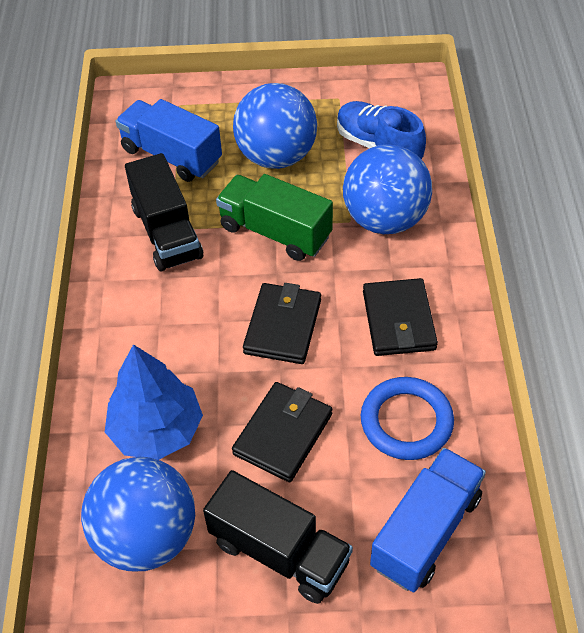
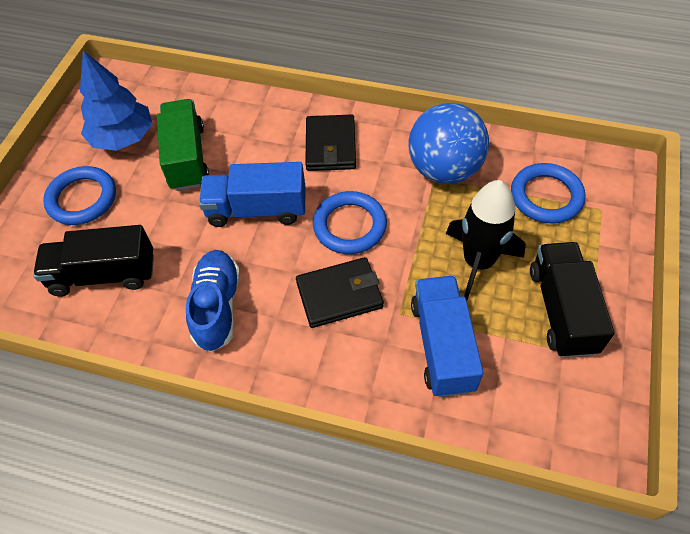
black rocket: none = 0 -> [446,180,526,300] = 1
black wallet: [232,382,332,482] [243,283,321,364] [363,278,438,356] = 3 -> [296,257,384,328] [305,115,356,171] = 2
blue ball: [81,457,195,571] [233,83,317,169] [343,144,432,234] = 3 -> [408,103,489,184] = 1
blue ring: [361,377,454,460] = 1 -> [43,166,116,225] [313,191,387,254] [511,163,586,224] = 3

